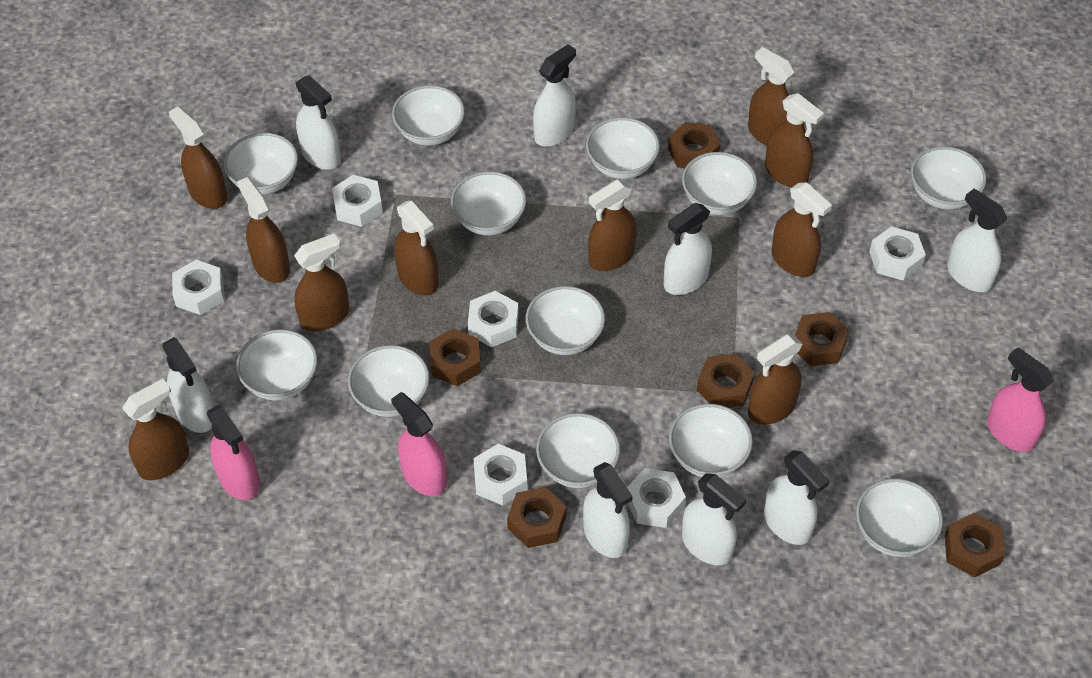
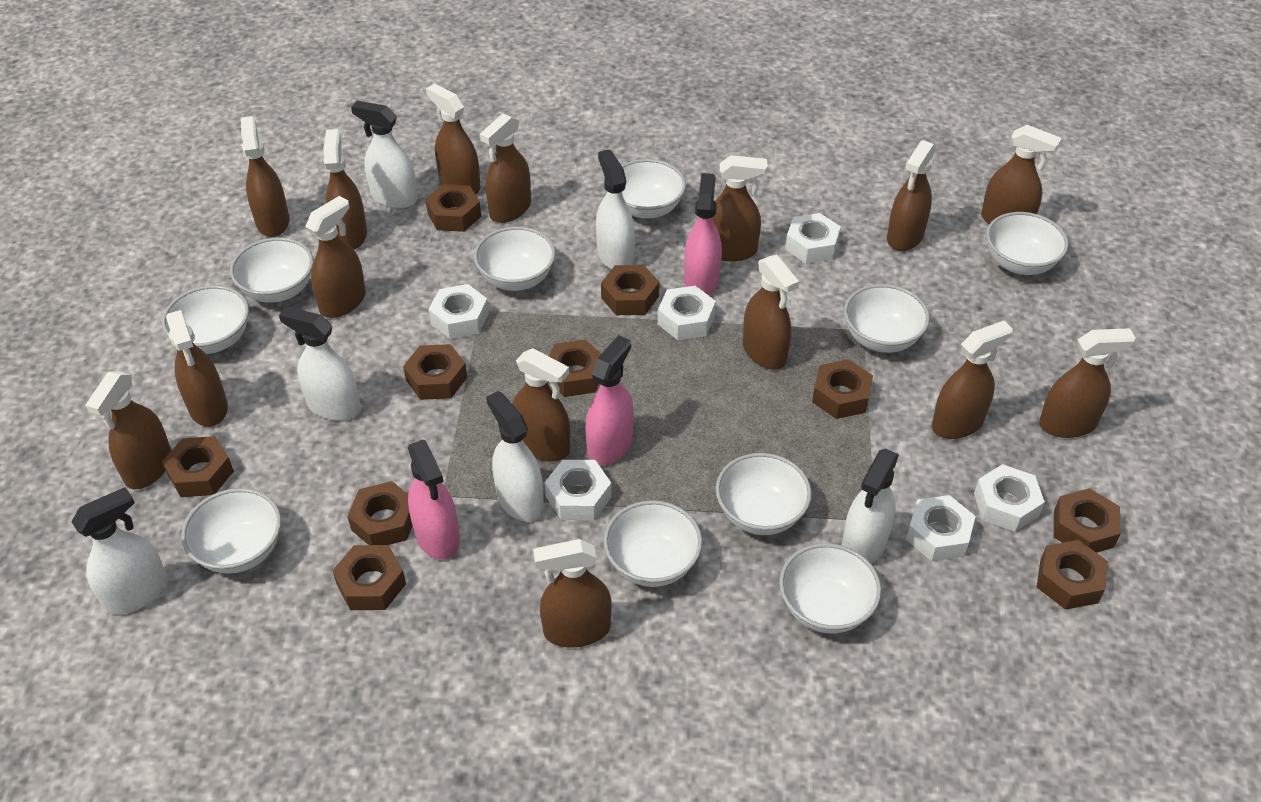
brown nut: [429,328,481,386] [507,487,566,548] [668,122,720,168] [697,354,755,408] [794,312,849,366] [945,513,1005,577] = 6 -> [162,436,234,497] [332,545,406,610] [347,481,412,545] [403,344,467,400] [425,184,481,232] [548,340,602,397] [601,265,659,315] [812,359,873,419] [1037,540,1108,610] [1054,488,1121,553] = 10
brown spray bottle: [122,379,189,480] [169,106,227,209] [237,177,290,283] [294,233,349,332] [394,201,439,295] [588,180,637,271] [748,47,795,146] [748,335,803,425] [765,93,824,187] [772,182,832,277] = 10 -> [85,371,172,490] [166,310,228,427] [241,116,289,237] [305,196,366,318] [323,129,367,250] [426,84,481,195] [480,113,531,223] [512,348,570,462] [533,539,611,648] [712,155,768,262] [743,254,799,369] [887,140,936,251] [932,321,1013,439] [981,125,1061,224] [1039,328,1136,438] = 15
white bowl: [223,133,298,195] [236,329,317,401] [348,345,429,417] [392,85,465,146] [451,171,526,235] [526,286,605,355] [536,413,620,488] [586,117,660,179] [669,404,753,477] [682,152,757,215] [856,478,943,557] [911,146,986,210] = 12 -> [162,285,249,354] [181,488,281,574] [230,238,313,303] [474,227,555,291] [604,500,702,587] [621,159,686,219] [716,453,812,535] [779,543,881,633] [844,284,930,353] [986,212,1068,275] = 10
white spray bottle: [162,337,214,433] [296,75,341,169] [533,44,576,147] [583,462,633,558] [664,203,712,295] [682,473,747,565] [764,450,829,545] [947,189,1007,292] = 8 -> [71,487,168,614] [279,306,361,421] [351,101,418,208] [486,391,544,522] [596,149,635,269] [842,449,899,564] = 6

